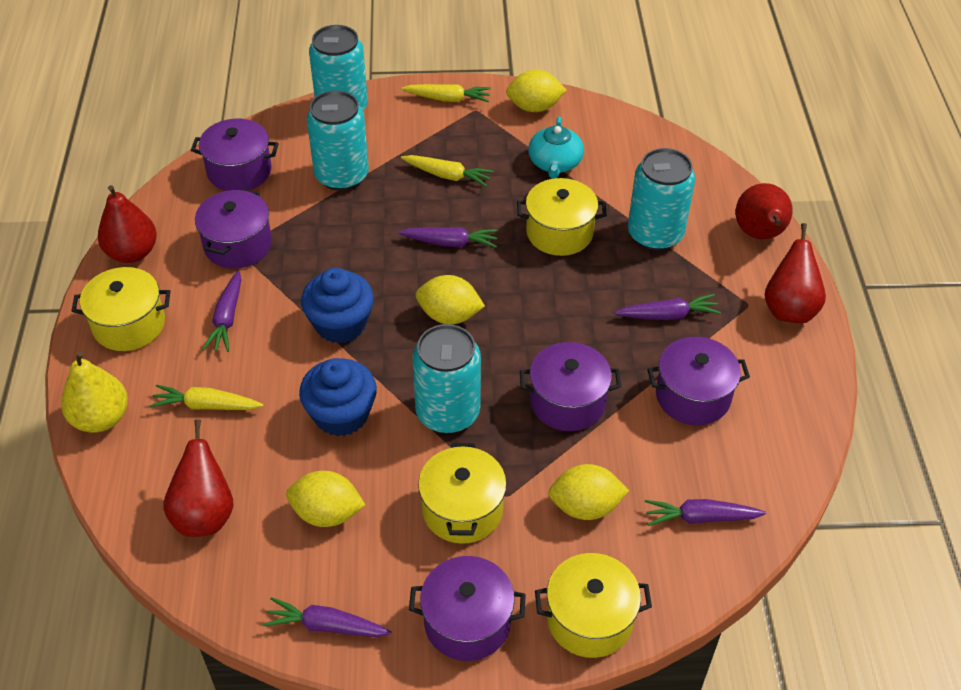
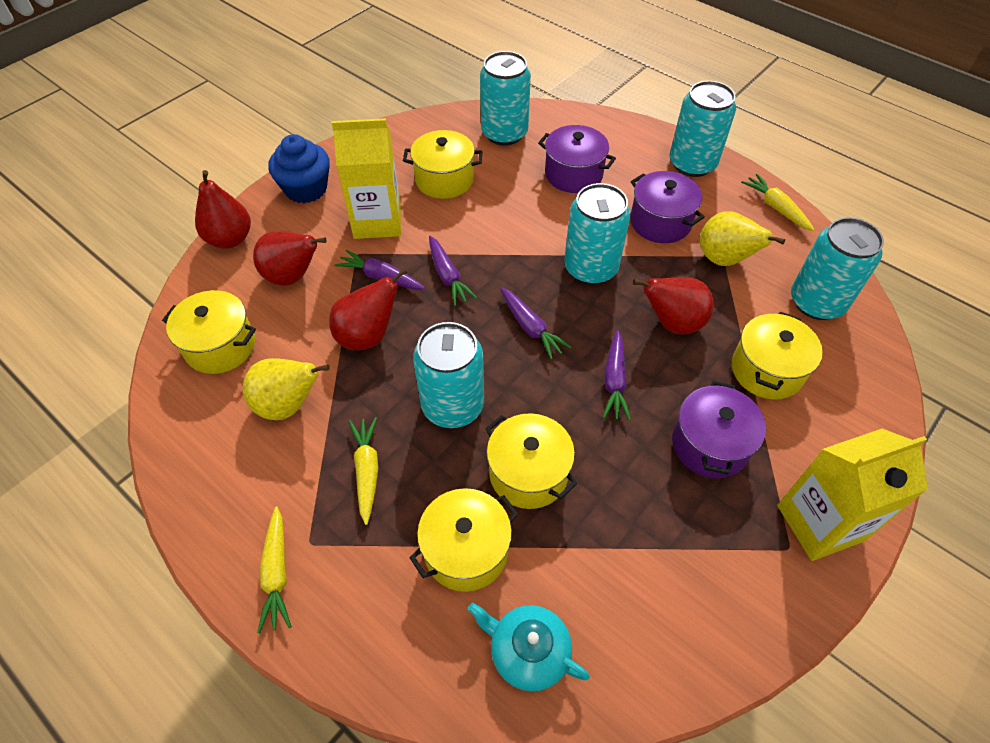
blue cupcake: [299,358,377,436] [301,268,374,343] = 2 -> [268,134,330,203] = 1
purple carrot: [202,271,241,352] [263,597,392,637] [398,227,498,248] [614,294,721,320] [645,499,766,526] = 5 -> [334,249,425,290] [429,236,477,306] [500,287,571,360] [603,330,631,421] = 4
purple pot: [191,119,279,191] [195,189,272,269] [409,556,526,661] [520,342,621,431] [647,337,750,425] = 5 -> [538,125,616,193] [630,171,705,243] [672,381,766,478] = 3
turquoise can: [307,90,369,191] [309,25,368,110] [412,324,481,433] [628,148,695,251] = 4 -> [413,322,484,428] [480,51,531,146] [564,183,631,285] [670,81,736,177] [791,217,884,320] = 5
yellow carton: none = 0 -> [332,118,401,239] [777,429,928,561] = 2
yellow lemon: [286,471,365,527] [416,275,485,324] [506,70,566,112] [548,464,629,520] = 4 -> none = 0
yellow pear: [61,351,128,433] = 1 -> [243,358,330,420] [700,211,785,266] = 2
yellow pot: [72,267,170,351] [418,443,507,544] [517,178,607,256] [535,553,652,658] = 4 -> [162,290,256,374] [403,130,483,199] [409,488,518,592] [485,413,578,509] [732,312,823,399] = 5

